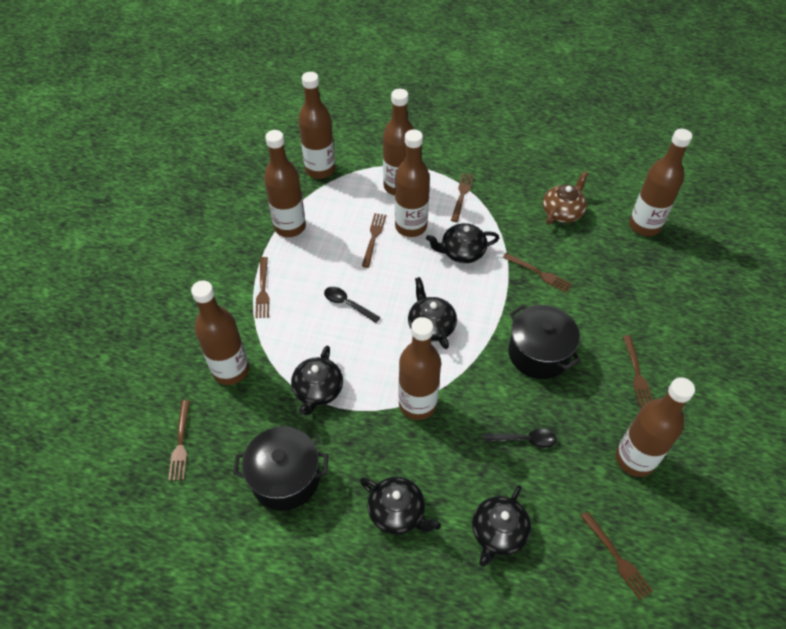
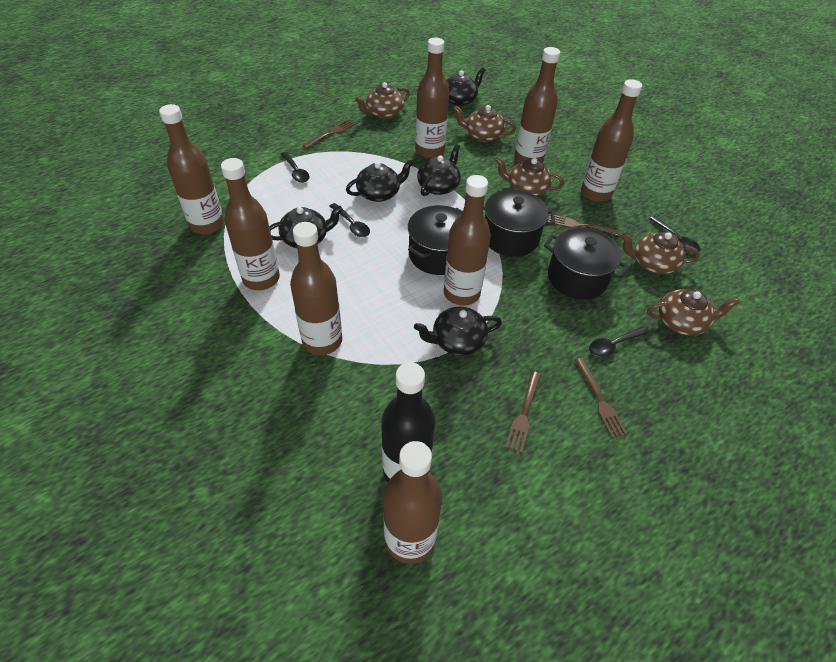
black bottle: none = 0 -> [381,362,435,482] = 1
black pot: [233,426,328,511] [508,305,581,379] = 2 -> [408,205,463,275] [483,189,555,257] [544,227,628,299] = 3
black spoon: [324,287,381,323] [483,429,557,448] = 2 -> [281,152,310,183] [329,203,370,237] [589,326,650,357] [649,216,700,253] = 4
brown fork: [168,400,190,481] [255,257,270,318] [362,213,386,268] [451,173,474,222] [503,253,572,293] [581,511,653,600] [623,335,653,407] = 7 -> [302,119,355,149] [505,371,541,453] [548,214,622,236] [575,358,627,438] = 4
brown teapot: [543,171,589,225] = 1 -> [355,82,410,119] [453,105,516,142] [495,157,564,196] [621,232,699,274] [647,289,740,336] = 5

